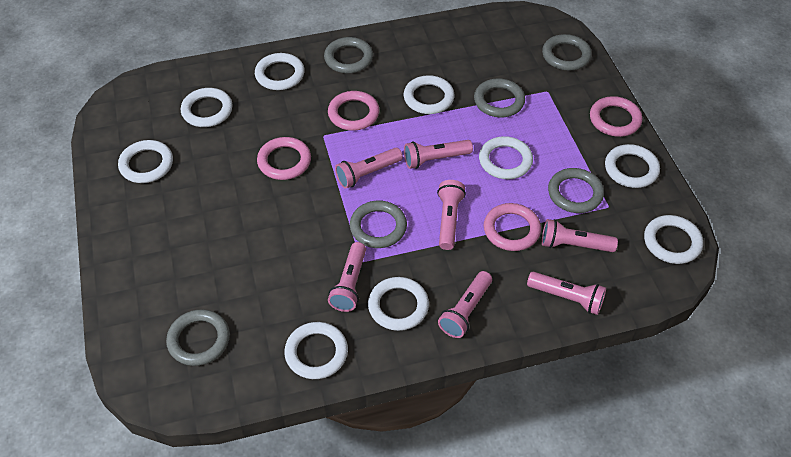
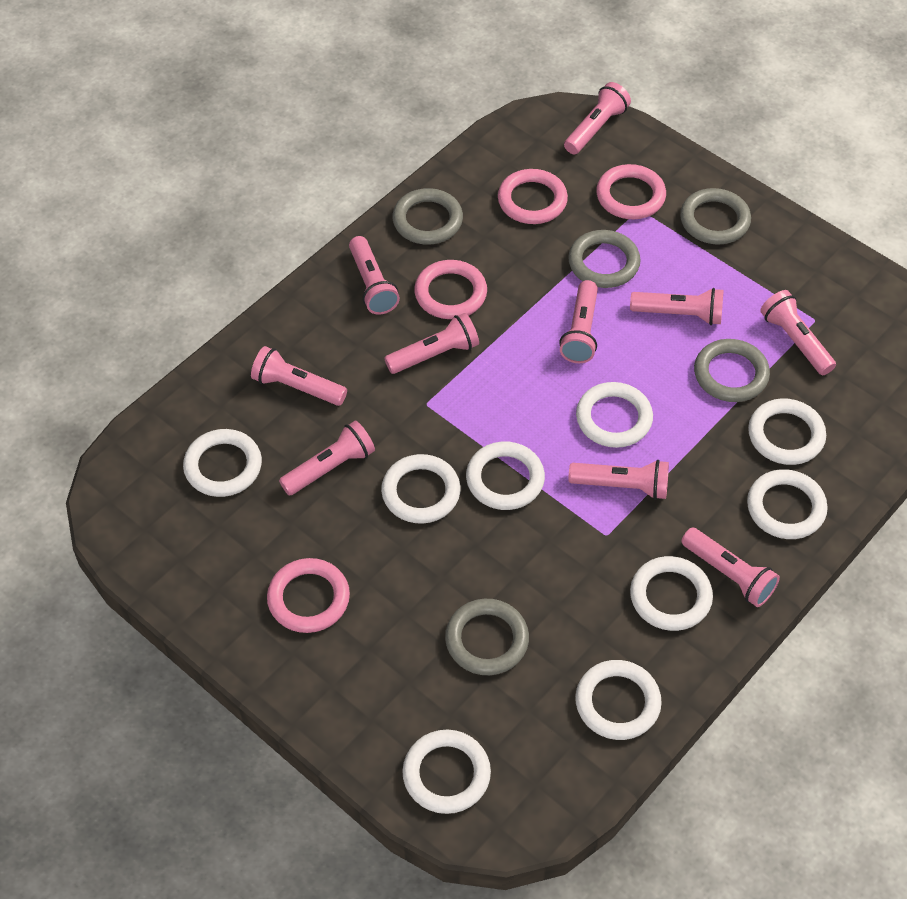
grey ring: [166,309,230,366] [324,37,373,73] [350,201,407,248] [474,79,525,117] [542,34,591,71] [548,168,604,213] = 6 -> [392,188,463,245] [445,599,529,675] [568,230,641,288] [680,188,751,245] [694,339,770,402] = 5
pink flashlight: [328,242,366,312] [335,148,403,189] [404,140,473,169] [437,180,466,250] [438,271,492,338] [527,272,606,315] [542,219,618,252] = 7 -> [251,346,347,406] [279,420,375,495] [349,236,400,315] [384,313,479,374] [559,280,598,363] [564,82,631,154] [569,460,669,500] [630,288,724,325] [681,527,780,607] [760,290,836,375] = 10

